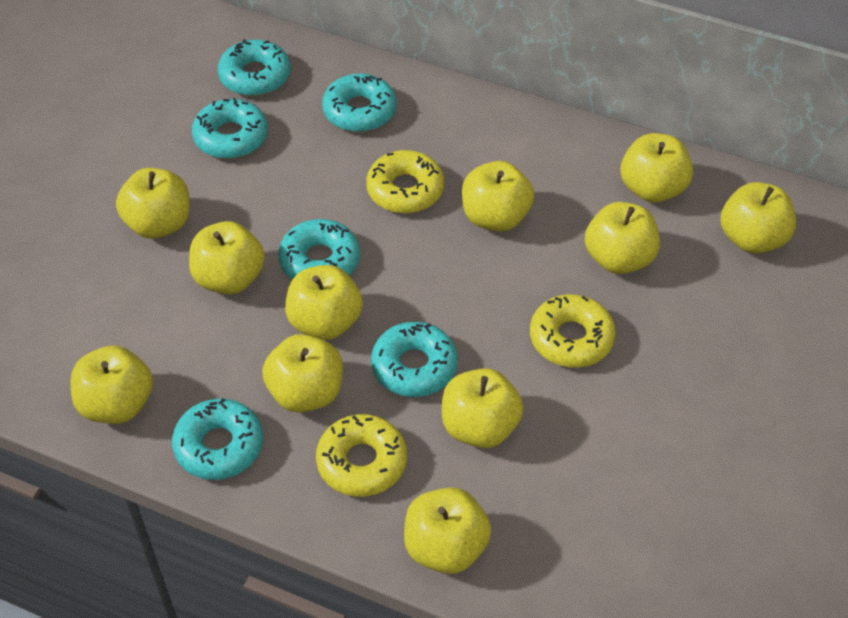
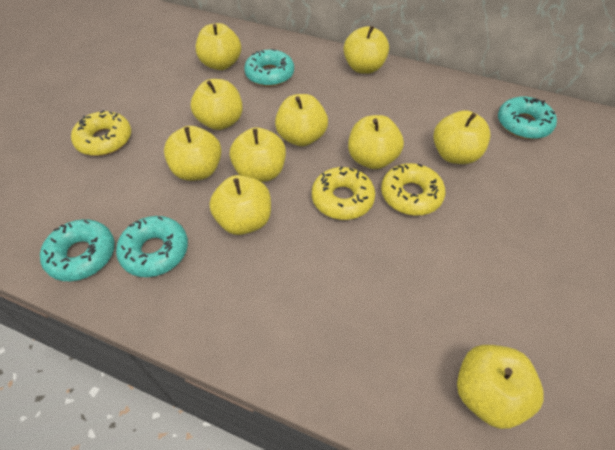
turquoise donut: [172,398,263,480] [192,98,268,159] [218,39,291,96] [278,219,360,279] [322,73,397,132] [371,322,458,397] = 6 -> [40,219,115,281] [116,216,188,277] [244,49,294,87] [498,97,557,139] = 4
yellow apple: [71,345,153,424] [116,168,190,239] [189,221,265,294] [262,334,343,412] [285,265,363,340] [404,487,491,574] [442,368,524,448] [462,161,534,232] [585,202,660,274] [621,133,693,203] [721,182,796,254] = 11 -> [164,126,222,181] [191,79,243,130] [196,23,241,70] [209,175,271,235] [230,128,286,182] [275,94,328,146] [344,26,389,74] [348,115,404,169] [433,110,491,164] [457,345,543,429] = 10

